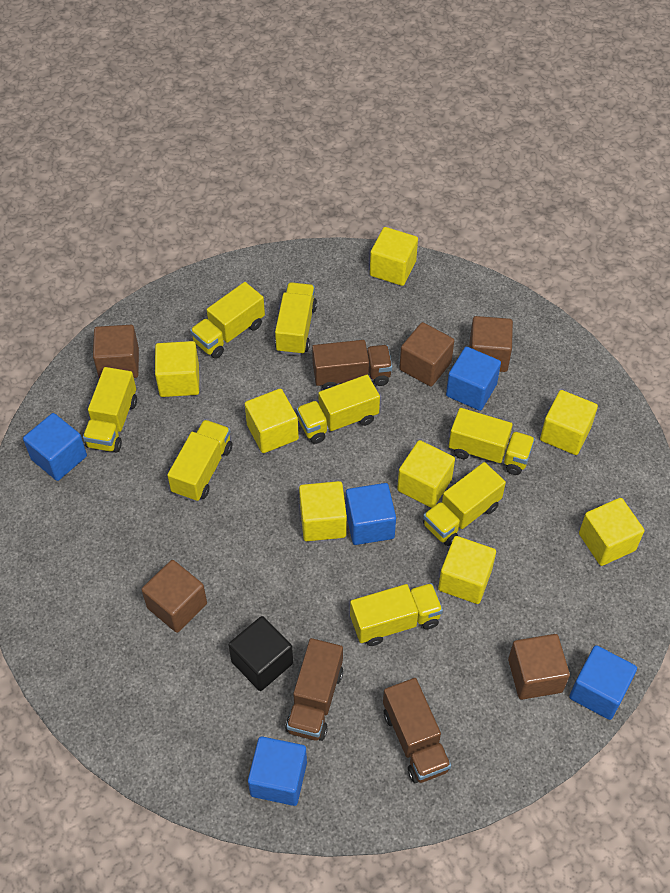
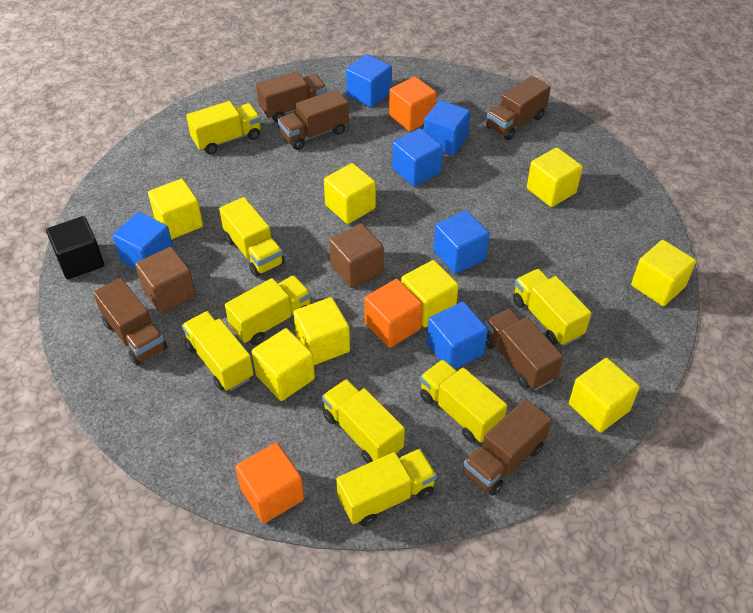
blue cube: [23,413,87,481] [248,736,307,806] [346,483,396,545] [446,347,501,411] [569,645,637,720] = 5 -> [113,212,174,269] [346,54,392,108] [392,128,443,187] [424,100,470,156] [427,302,488,369] [433,210,490,274] = 6
brown cube: [93,325,139,379] [142,560,207,633] [399,322,454,387] [469,316,513,372] [508,634,570,700] = 5 -> [135,247,196,313] [329,223,384,288] = 2
brown truck: [285,638,343,741] [312,340,392,390] [383,678,451,783] = 3 -> [93,278,168,365] [256,71,327,123] [278,89,349,150] [463,399,552,496] [485,308,563,390] [486,76,551,140] = 6
orange cube: none = 0 -> [235,443,304,523] [364,279,423,348] [389,77,437,131] = 3

